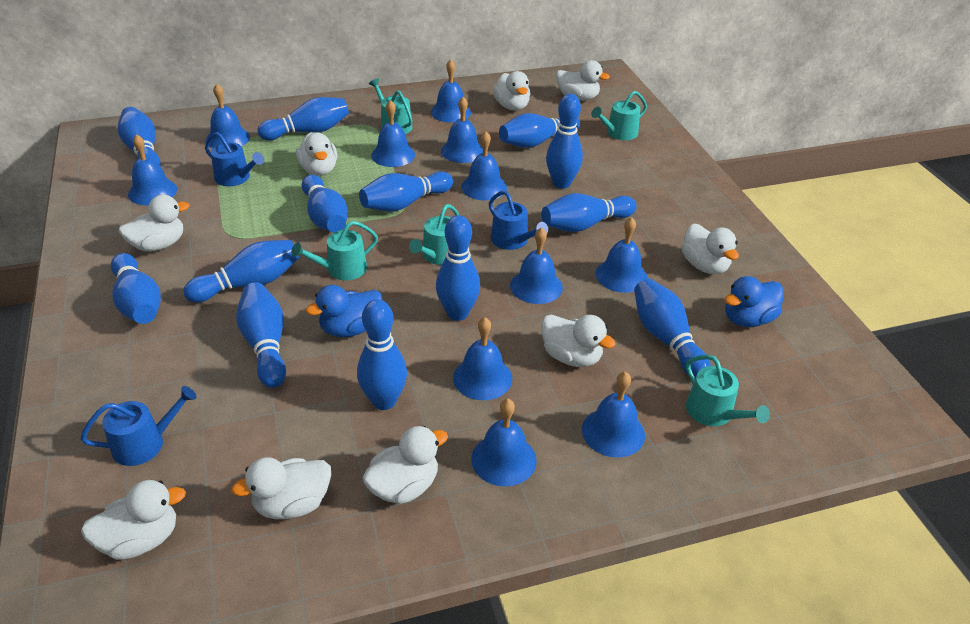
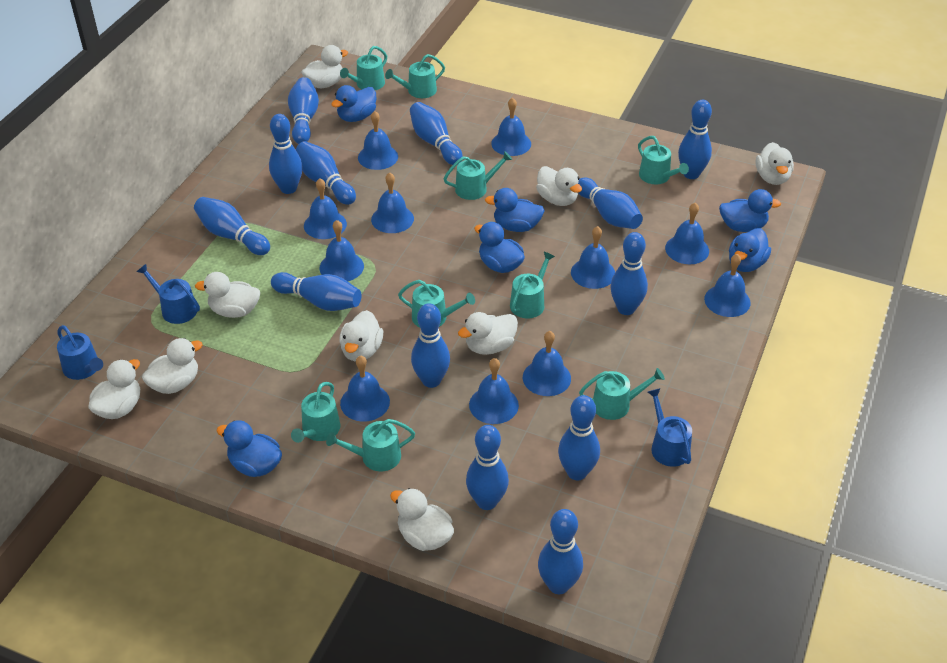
blue duck: [306,285,382,337] [724,276,784,327] = 2 -> [216,420,282,477] [331,85,376,122] [474,222,525,273] [485,188,545,232] [719,189,781,232] [729,228,771,272] = 6
turquoise watering can: [291,221,378,280] [369,78,412,134] [409,204,459,265] [591,91,647,140] [686,355,770,426] = 5 -> [291,382,341,443] [326,419,415,472] [340,46,387,90] [385,54,445,98] [398,280,475,327] [444,151,512,200] [510,252,555,318] [579,368,665,420] [638,136,689,184] = 9

